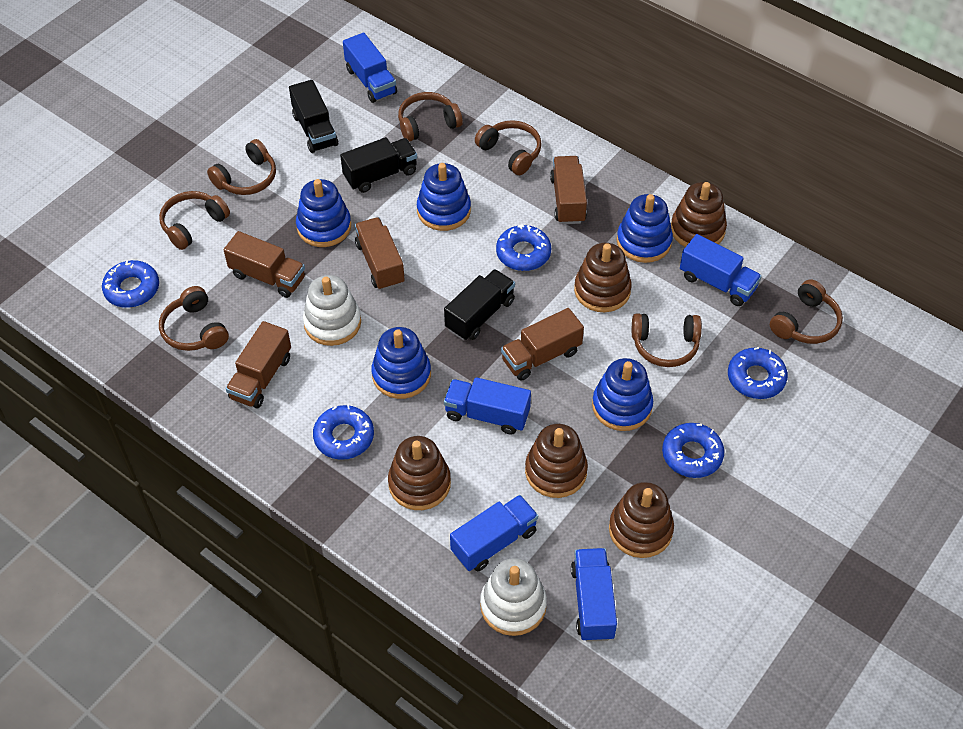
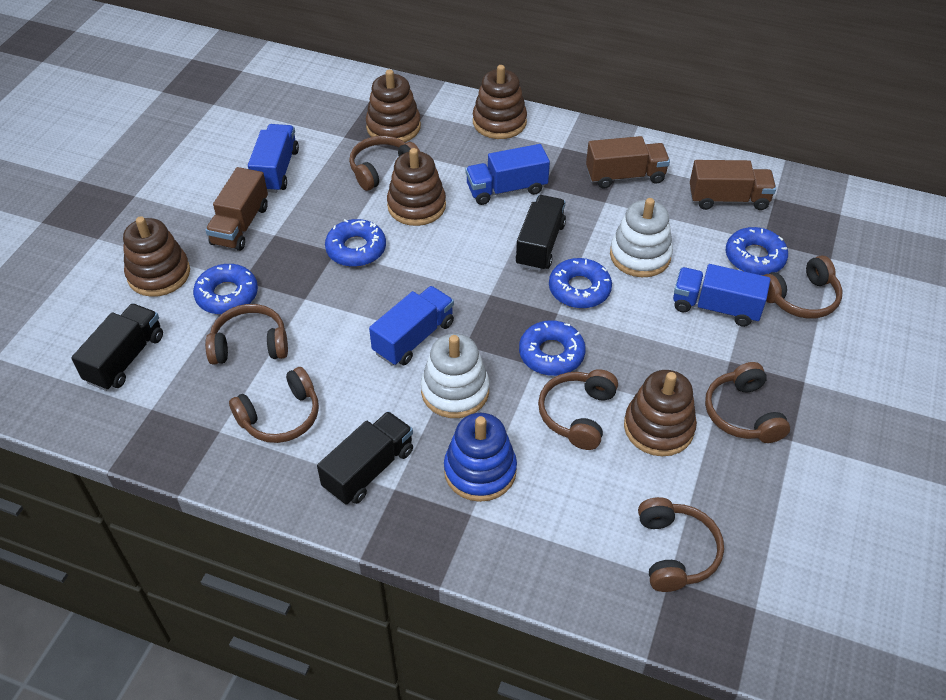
blue stacking toy: [296,179,351,247] [371,327,431,399] [417,163,471,231] [592,358,653,431] [617,194,673,263] = 5 -> [444,413,517,502] = 1
blue truck: [343,33,397,103] [444,377,531,435] [450,495,538,571] [571,548,617,642] [680,234,762,306] = 5 -> [248,124,299,193] [369,286,454,366] [466,144,550,205] [673,264,771,327] = 4
brown truck: [224,231,305,298] [226,321,291,408] [355,217,405,290] [501,308,584,381] [550,156,587,224] = 5 -> [205,167,268,251] [586,136,670,189] [690,160,776,210] = 3

